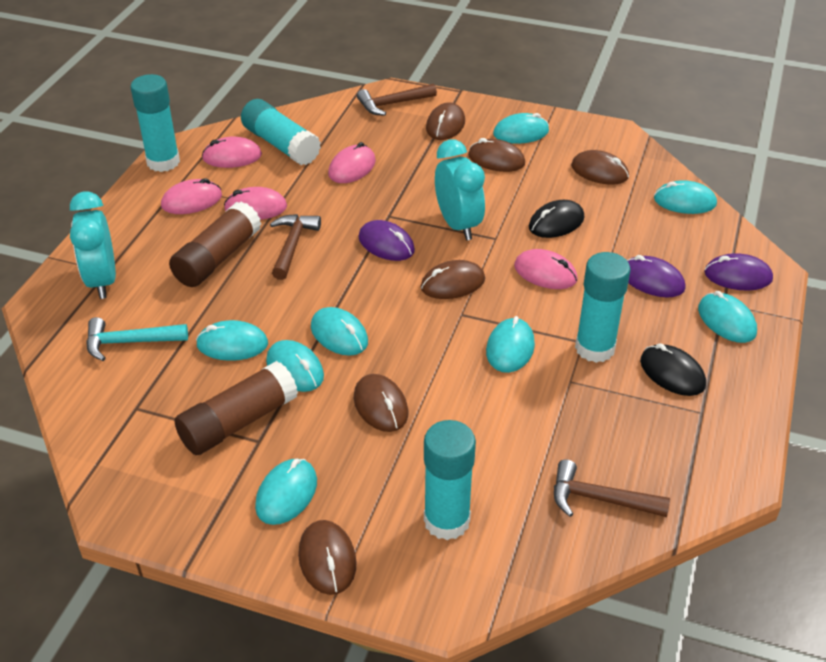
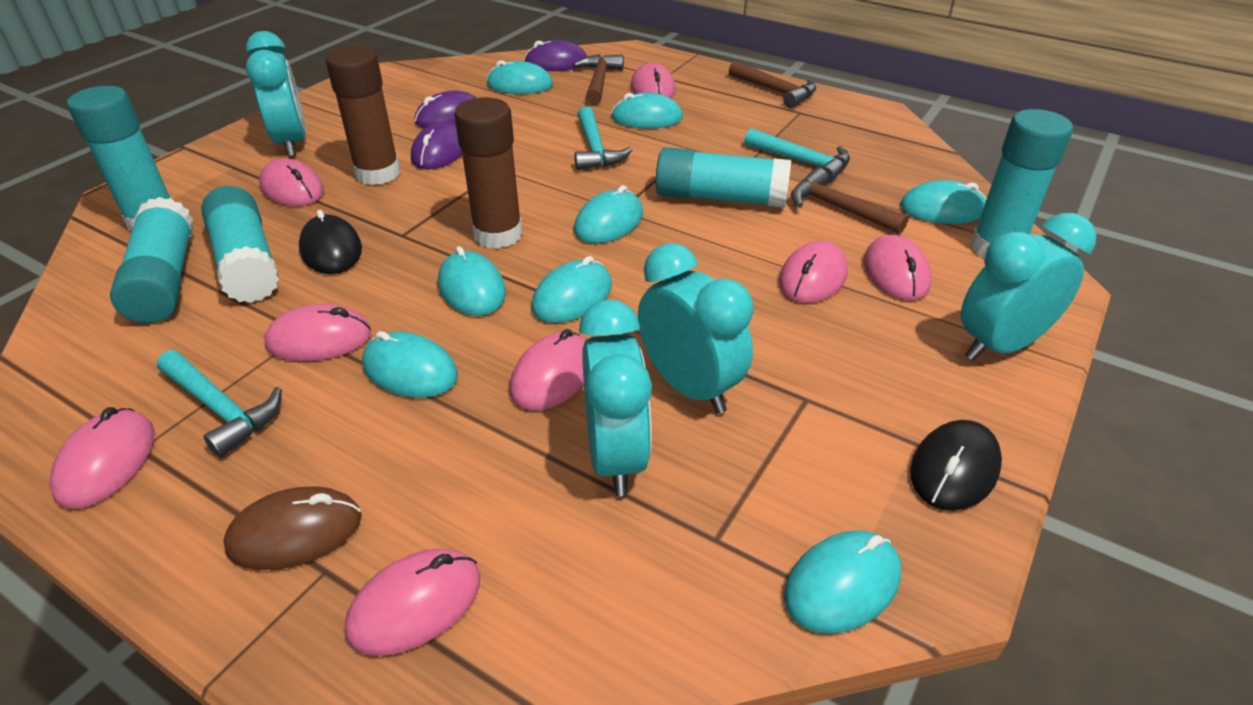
brown mouse: [298,520,357,595] [354,374,408,432] [420,260,485,299] [426,102,465,140] [468,138,525,172] [571,150,629,185] = 6 -> [223,486,361,570] = 1
pink mouse: [161,178,222,214] [202,137,262,168] [224,187,287,220] [328,142,376,183] [514,249,578,289] = 5 -> [50,407,154,509] [259,158,324,206] [264,304,371,362] [344,549,480,656] [509,329,585,410] [631,63,676,98] [779,241,848,303] [864,235,932,300] = 8
turquoise clock: [70,191,116,299] [435,139,485,240] = 2 -> [246,31,306,157] [579,299,652,496] [638,243,754,414] [961,213,1096,361] = 4
turquoise glue stick: [130,74,180,172] [241,99,321,165] [424,420,476,540] [575,252,631,363] = 4 -> [67,86,171,231] [110,197,193,323] [201,186,279,303] [656,147,791,208] [970,109,1073,258] = 5
turquoise hammer: [86,317,188,361] = 1 -> [157,350,282,458] [575,106,632,170] [744,128,850,184] = 3

